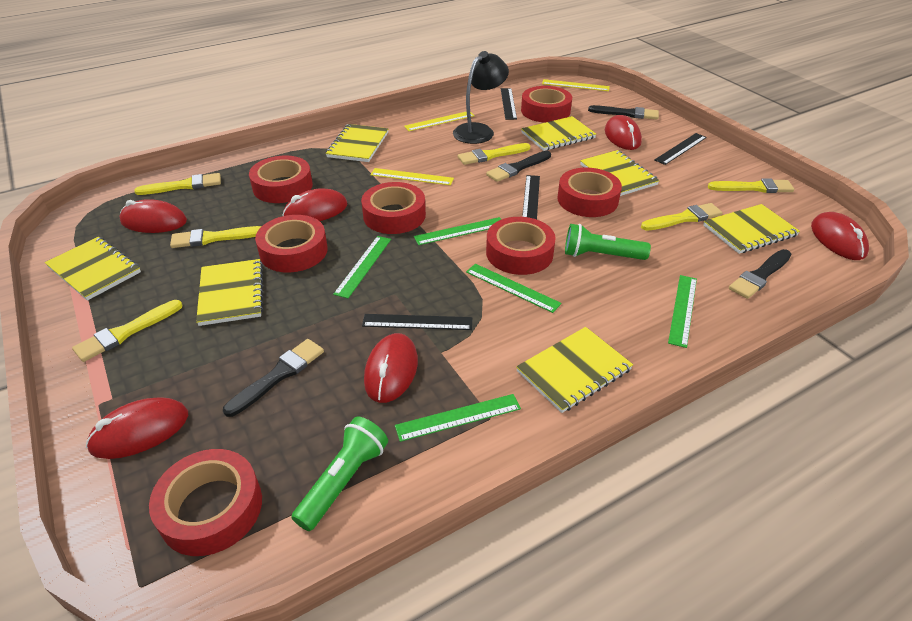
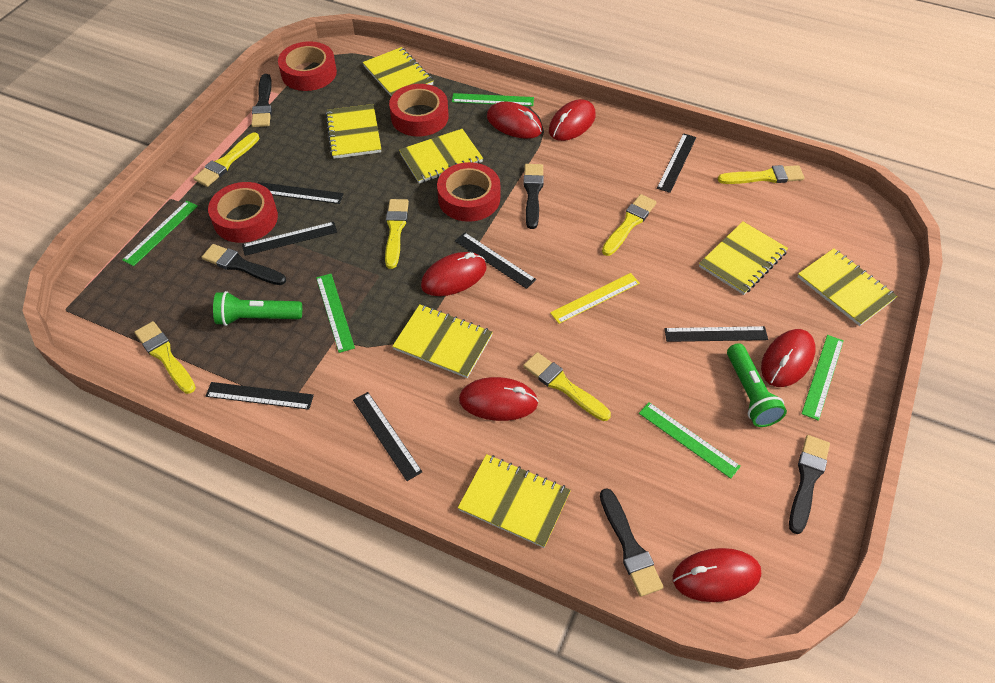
black brush: [223,339,324,417] [486,151,551,182] [588,105,659,120] [729,249,791,299] = 4 -> [202,244,286,285] [251,74,272,127] [523,164,544,229] [600,488,663,597] [789,435,830,534] = 5
black lamp: [453,51,509,144] = 1 -> none = 0
black ruler: [362,314,472,330] [501,88,517,120] [522,175,540,219] [654,133,707,165] = 4 -> [206,382,314,410] [242,222,337,256] [258,182,344,204] [353,392,422,481] [455,232,536,289] [657,133,696,193] [664,326,768,342] = 7
red tape: [149,449,262,556] [249,156,313,203] [255,215,328,273] [361,182,426,234] [486,217,556,275] [521,86,572,123] [557,168,622,217] = 7 -> [208,182,278,243] [278,41,337,91] [389,84,448,137] [437,162,500,222] = 4
yellow ruler: [371,168,454,185] [404,111,475,131] [542,79,610,91] = 3 -> [550,273,640,324] = 1

